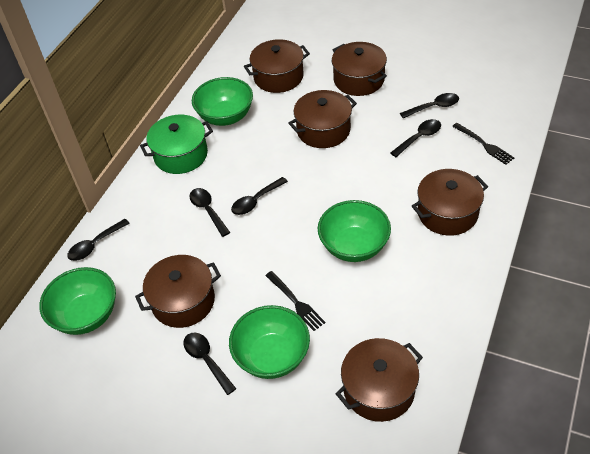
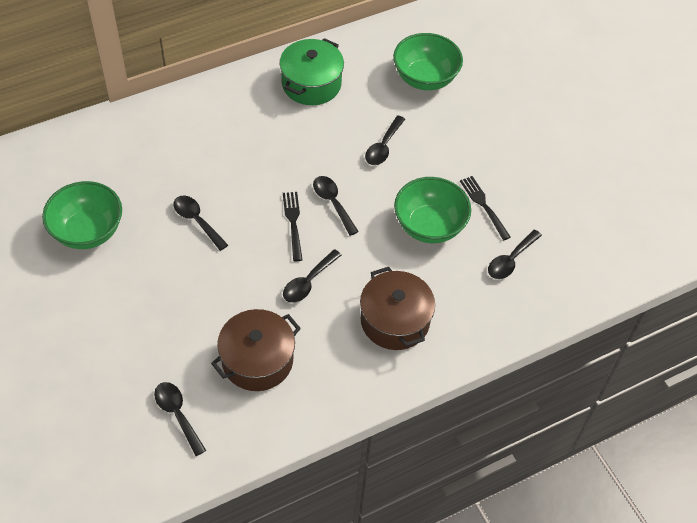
brown pot: [135,255,221,328] [244,39,310,93] [288,90,357,148] [332,42,387,96] [336,338,423,422] [412,169,488,236] = 6 -> [211,309,301,391] [360,267,435,350] = 2
green bowl: [39,267,116,335] [192,77,253,126] [229,305,310,379] [318,200,391,262] = 4 -> [42,181,122,249] [393,33,463,90] [394,177,471,243] = 3

